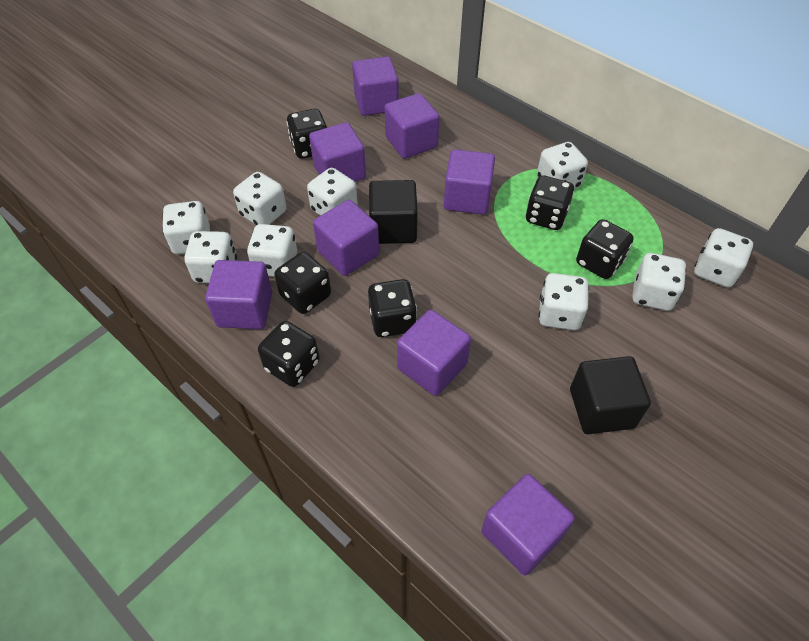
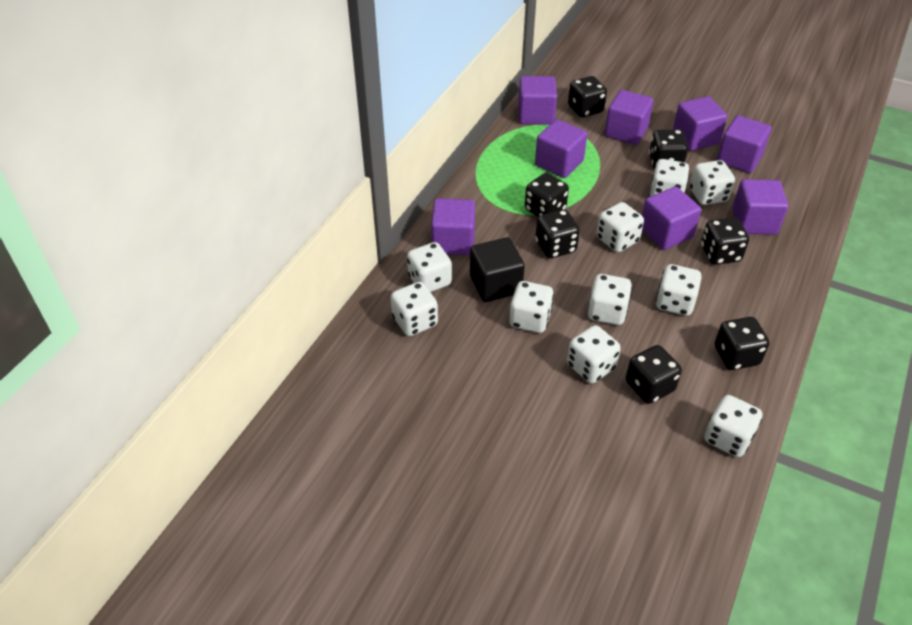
black cube: [369,180,418,244] [570,356,651,434] = 2 -> [470,237,525,302] = 1
black dice: [258,321,319,387] [274,252,331,314] [287,108,327,159] [368,279,417,337] [526,175,574,230] [576,219,634,279] = 6 -> [525,173,569,217] [535,210,580,258] [568,76,607,118] [626,345,682,404] [649,130,688,169] [701,217,749,265] [714,317,769,370] = 7
white dice: [162,201,210,254] [184,231,237,283] [233,172,287,225] [247,224,297,277] [307,168,358,216] [537,142,588,189] [538,273,589,330] [632,253,686,311] [694,228,753,288] = 9 -> [391,282,438,336] [407,242,452,292] [509,281,554,333] [567,325,621,383] [588,274,632,325] [596,202,644,252] [650,159,690,197] [656,264,702,316] [690,160,735,205] [704,395,762,457] = 10

